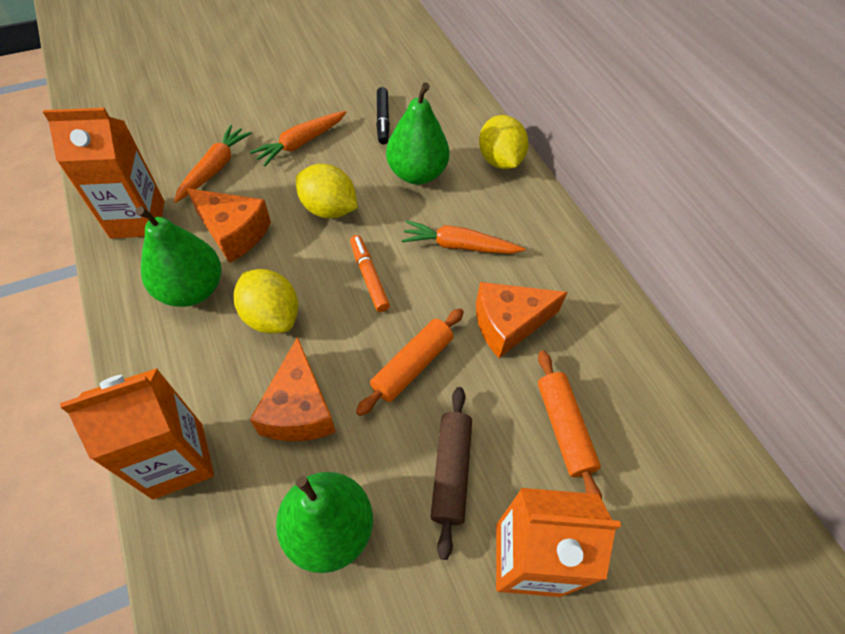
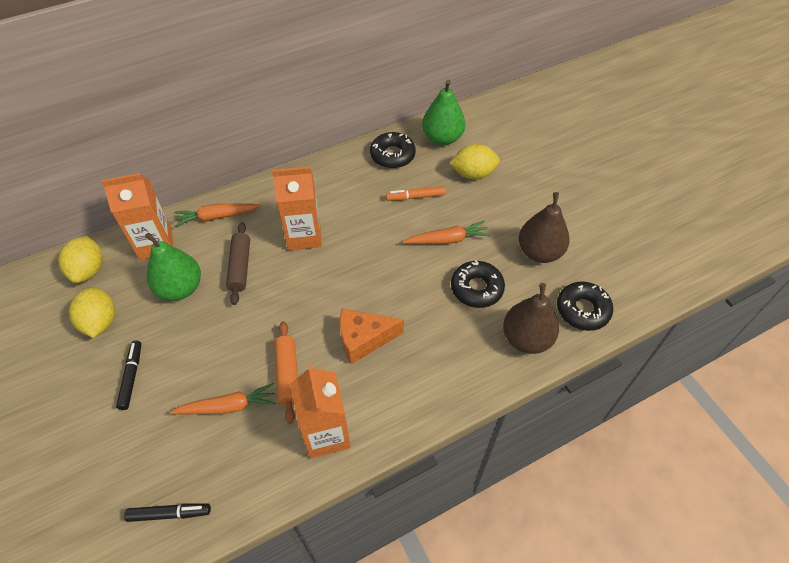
black donut: none = 0 -> [370,132,416,168] [451,260,505,308] [557,282,613,331] = 3
black marker: [376,87,390,144] = 1 -> [116,341,141,410] [124,503,211,522] = 2
brown pear: none = 0 -> [503,283,559,354] [519,192,570,263] = 2
green pear: [136,207,222,307] [276,472,373,573] [386,82,450,185] = 3 -> [145,233,201,301] [422,80,465,145] = 2
orange cheese: [186,188,271,263] [250,337,336,441] [476,282,568,358] = 3 -> [340,309,404,365] = 1
orange rolling pin: [356,308,464,416] [538,350,602,499] = 2 -> [274,321,298,424] = 1

